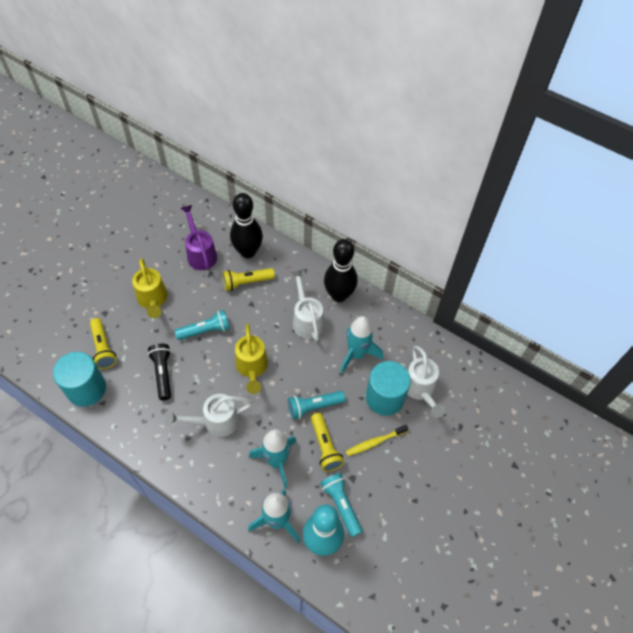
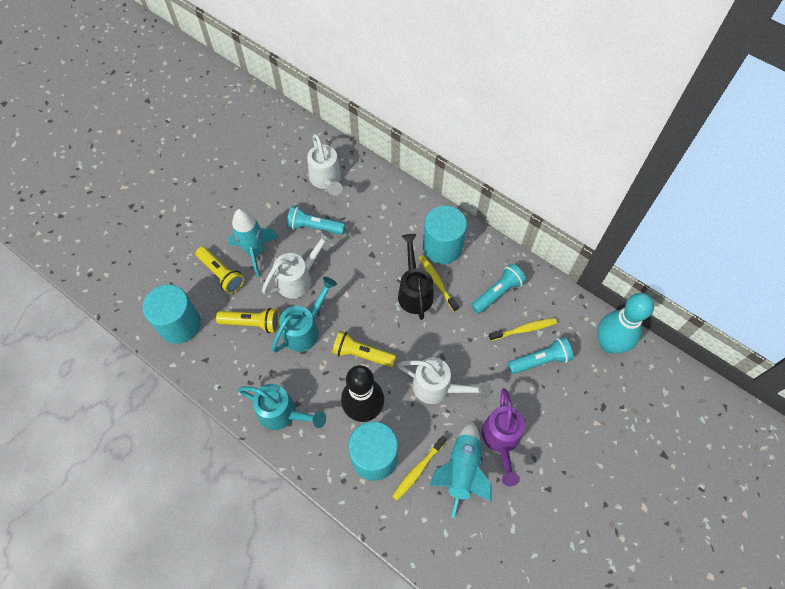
black bowling pin: [230,193,263,258] [324,239,358,302] = 2 -> [341,365,384,422] = 1
black flashlight: [148,344,171,400] = 1 -> none = 0
black watering can: none = 0 -> [398,234,434,320] = 1
turquoise cylinder: [53,352,106,407] [366,361,411,416] = 2 -> [143,285,201,344] [348,422,398,481] [423,206,467,264] = 3
turquoise rocket: [248,489,300,543] [249,429,297,489] [340,316,383,373] = 3 -> [228,209,279,277] [430,421,492,518] = 2
turquoise watering can: none = 0 -> [238,384,326,430] [271,277,337,352] = 2
yellow toothbrush: [345,425,408,456] = 1 -> [392,436,447,501] [419,255,459,312] [489,318,557,341] = 3
yellow watering can: [132,258,168,318] [235,323,268,394] = 2 -> none = 0

